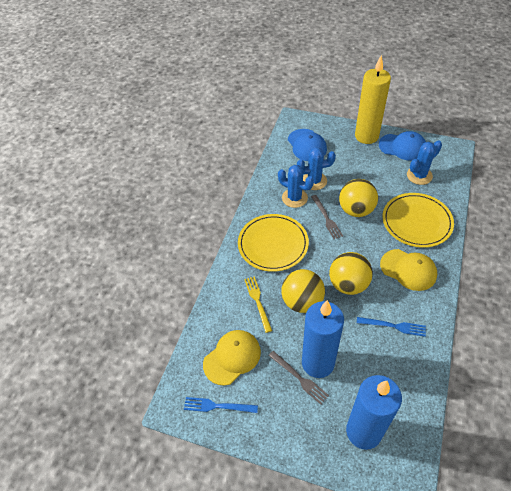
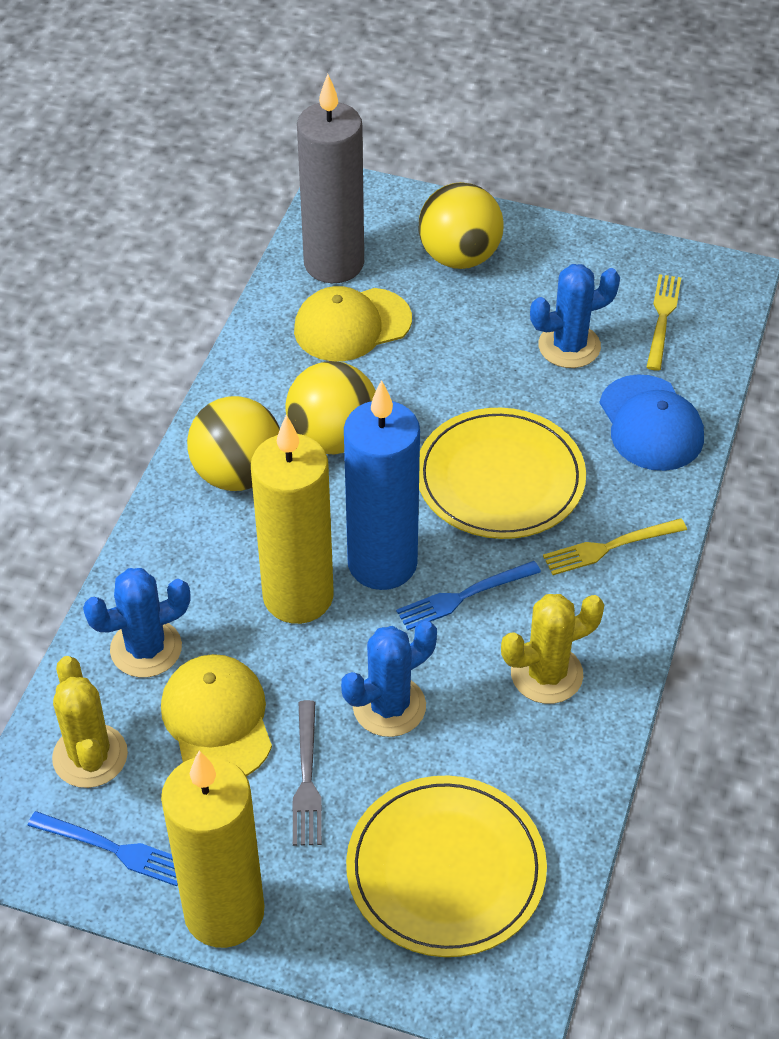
blue candle: [302,300,344,378] [346,375,402,450] = 2 -> [344,380,420,590] = 1
blue cap: [288,129,327,161] [379,131,426,161] = 2 -> [600,374,704,471] = 1
grey candle: none = 0 -> [297,74,364,283] = 1
grey fork: [268,351,329,405] [311,195,343,239] = 2 -> [293,700,322,846] = 1
yellow cactus: none = 0 -> [52,656,128,788] [501,594,604,704] = 2
yellow candle: [355,55,391,144] = 1 -> [161,751,264,948] [251,415,334,624] = 2
yellow fork: [244,276,272,333] = 1 -> [543,518,687,575] [646,274,681,371] = 2

